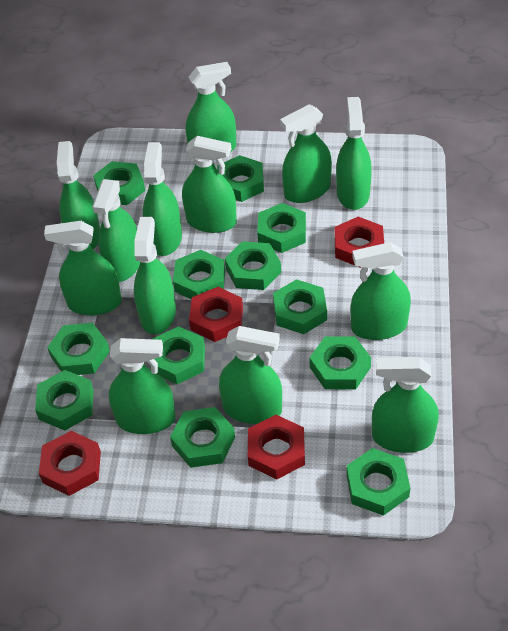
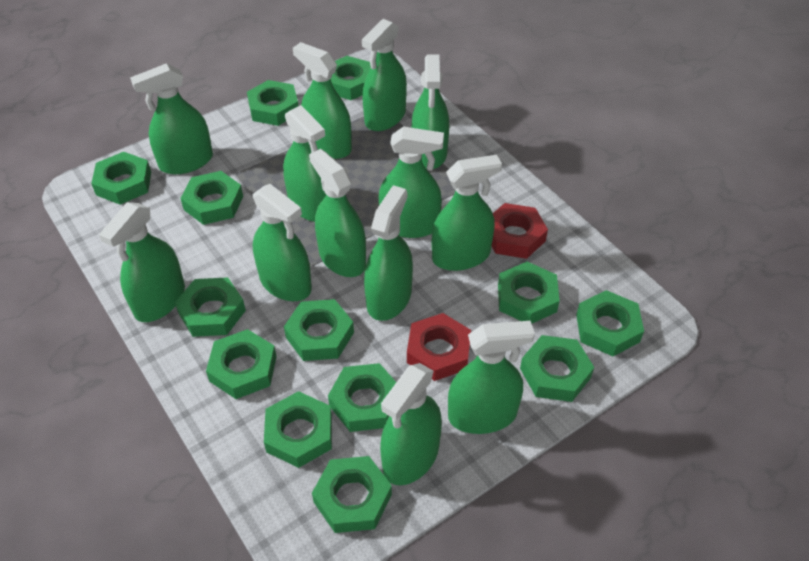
green nut: [35,370,94,431] [47,323,110,375] [93,161,145,205] [150,326,205,384] [170,407,235,468] [173,250,225,300] [217,155,264,202] [225,241,281,290] [257,203,306,253] [273,279,327,334] [310,337,371,389] [346,448,410,516] = 12 -> [91,152,151,205] [175,277,246,337] [180,171,243,225] [206,329,277,399] [247,80,298,126] [264,391,332,468] [284,299,354,361] [312,456,392,533] [328,363,396,432] [331,56,371,100] [498,262,560,324] [520,335,594,402] [576,290,644,356] = 13
red nut: [39,431,101,496] [189,287,243,342] [248,415,305,479] [335,217,384,268] = 4 -> [407,313,471,381] [492,203,548,259] = 2

